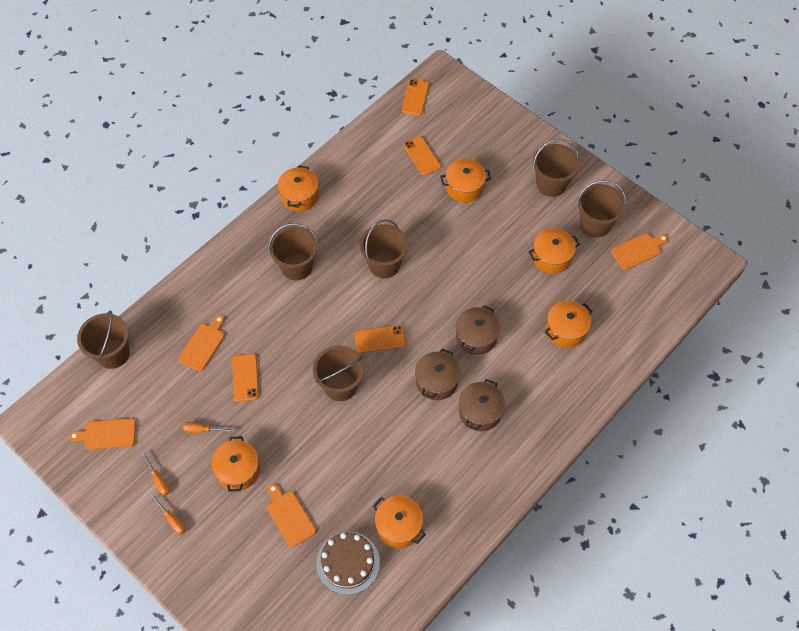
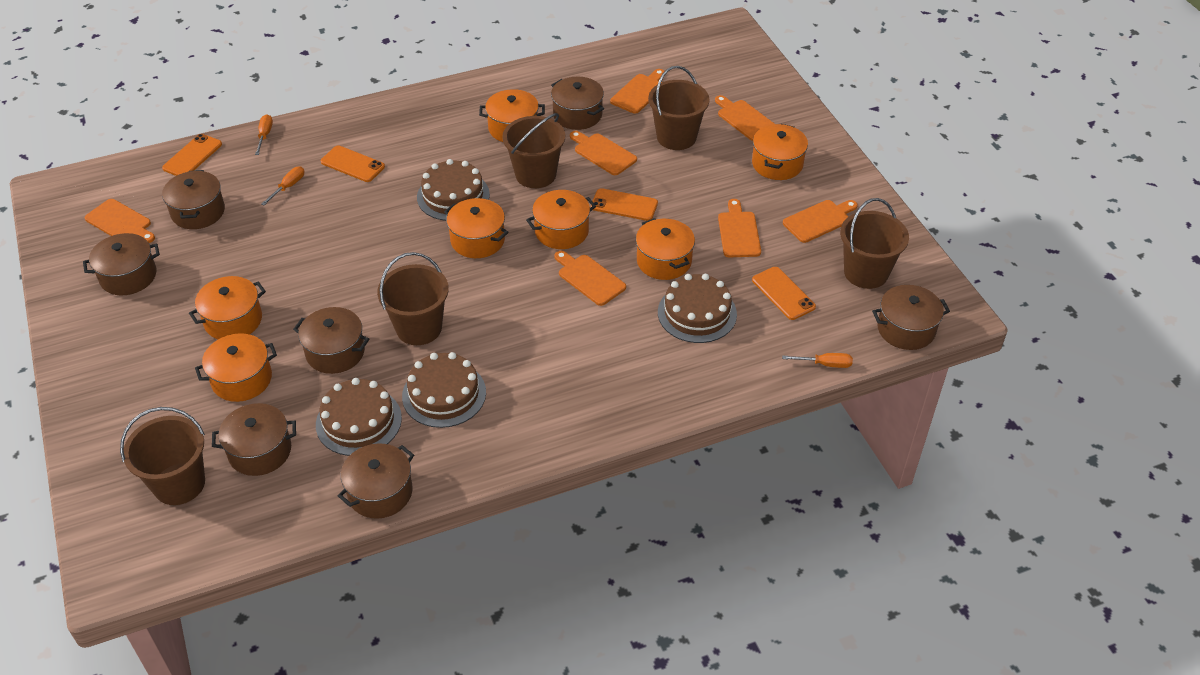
brown bucket: [77,310,130,369] [268,223,318,281] [313,345,365,401] [360,219,408,278] [533,139,579,197] [577,180,626,238] = 6 -> [120,407,205,505] [377,252,449,345] [502,113,565,188] [648,66,709,150] [840,198,909,289] = 5
brown cake: [316,532,380,595] = 1 -> [316,378,402,456] [402,352,486,428] [417,159,490,221] [658,274,737,343] = 4
brown pot: [415,349,460,400] [456,305,500,355] [459,379,505,431] = 3 -> [83,233,160,295] [162,170,225,229] [212,403,296,476] [293,307,369,374] [338,443,414,519] [551,77,604,130] [872,285,950,350] = 7
orange cutting board: [69,418,136,450] [178,315,225,371] [267,484,316,547] [611,233,668,270] = 4 -> [85,199,155,243] [554,251,626,306] [570,131,637,175] [610,69,664,114] [715,95,775,141] [718,199,761,257] [783,200,858,243] = 7
orange pot: [211,436,260,492] [278,165,319,212] [373,496,426,548] [440,159,491,203] [528,228,580,274] [545,300,592,348] = 6 -> [189,276,266,339] [195,333,277,402] [444,198,509,258] [479,89,545,142] [526,190,596,249] [636,218,695,280] [752,124,808,180] = 7

